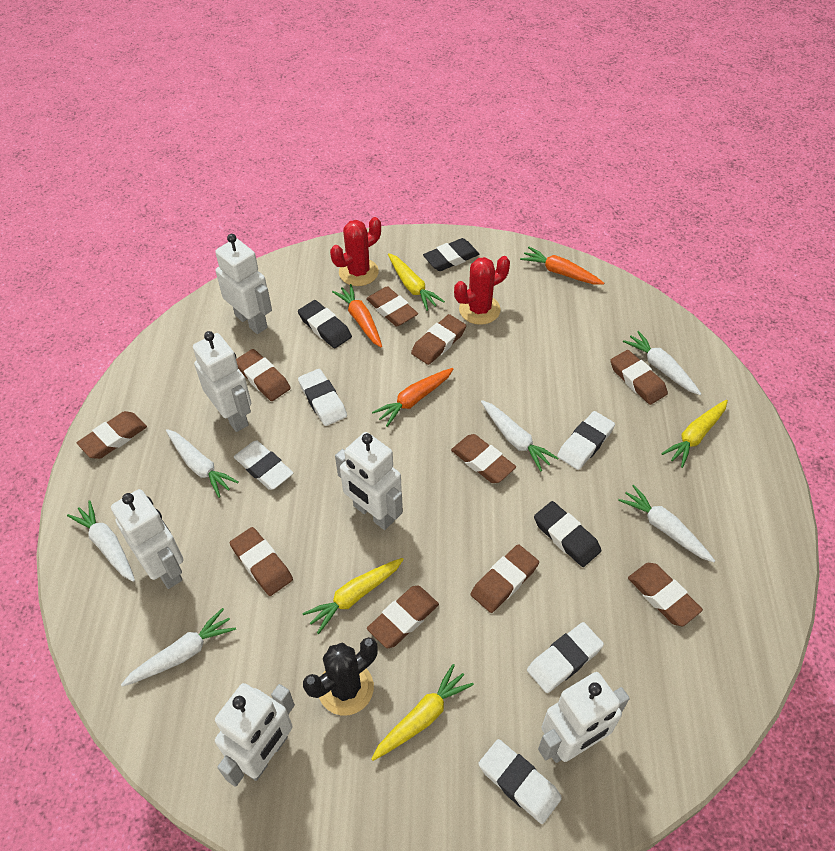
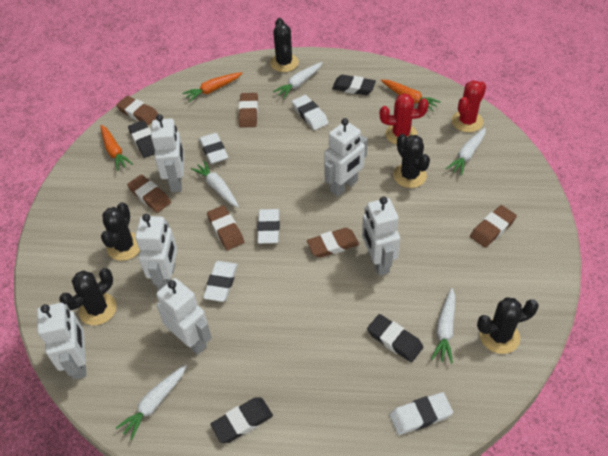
black cactus: [303,637,378,716] = 1 -> [59,268,117,325] [101,202,140,261] [270,18,299,72] [393,134,430,188] [477,297,539,354] = 5
black eraser: [298,300,352,349] [423,238,479,271] [534,501,601,567] = 3 -> [128,120,155,158] [210,397,273,443] [332,75,376,95] [367,314,423,362] = 4
brown eraser: [77,411,147,459] [230,527,293,596] [236,349,291,401] [366,286,418,327] [367,586,439,648] [411,314,466,365] [451,434,516,483] [471,544,539,613] [610,350,668,405] [628,563,703,626] = 10 -> [116,96,158,125] [127,175,171,213] [207,205,244,250] [238,93,258,128] [307,228,359,258] [470,205,517,248] = 6
white carrot: [67,500,135,582] [121,608,236,687] [166,429,239,498] [481,400,558,472] [618,485,715,562] [623,331,701,395] = 6 -> [116,364,187,440] [191,160,239,207] [273,62,323,99] [431,288,455,364] [446,128,486,176] = 5
yellow carrot: [302,558,404,634] [372,664,474,761] [388,253,445,311] [661,400,728,468] = 4 -> none = 0

